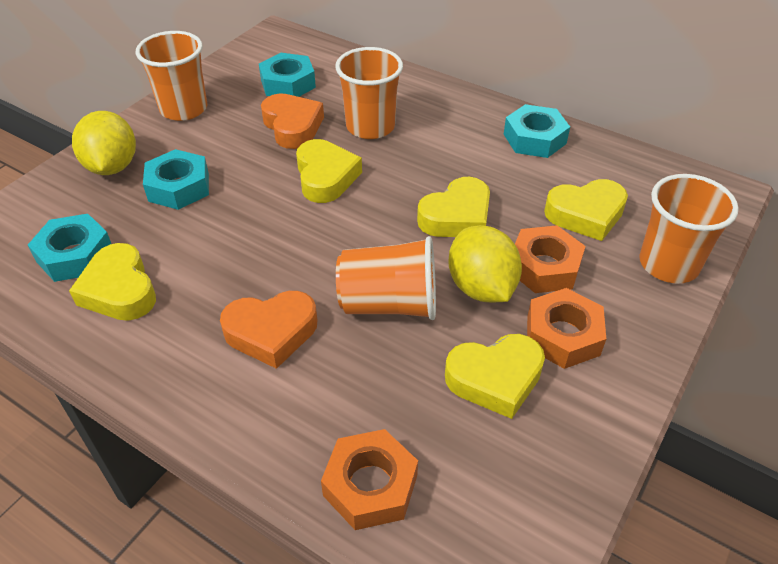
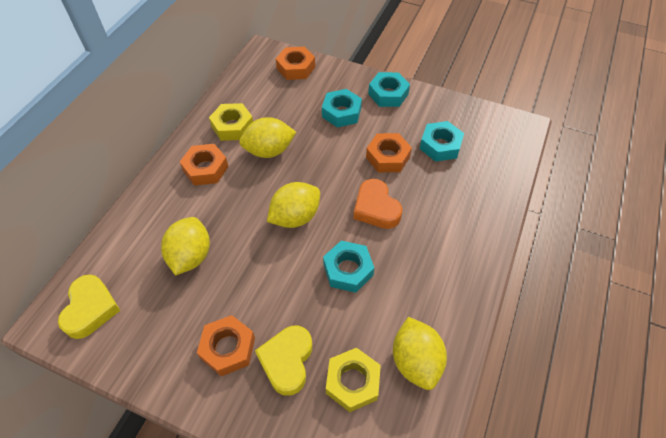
orange cup: [136,31,208,121] [335,47,403,139] [336,236,436,320] [639,174,739,283] = 4 -> none = 0
orange heart: [220,291,317,369] [261,94,324,149] = 2 -> [353,179,402,229] = 1
orange nut: [321,429,418,530] [515,225,586,293] [527,288,606,369] = 3 -> [180,144,228,186] [197,315,255,376] [276,47,315,80] [366,133,412,172] = 4
yellow heart: [69,243,156,321] [296,139,362,203] [417,177,490,237] [445,334,545,419] [544,179,628,241] = 5 -> [58,275,120,339] [255,326,312,396] = 2
yellow lemon: [72,111,136,175] [448,225,522,303] = 2 -> [161,217,210,275] [239,117,296,158] [267,182,320,228] [393,317,447,390] = 4
yellow nut: none = 0 -> [209,103,253,141] [326,348,381,412] = 2

